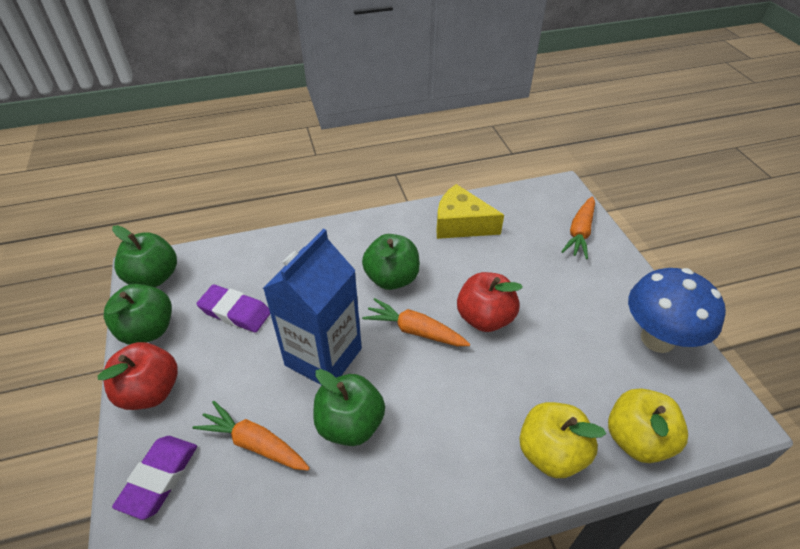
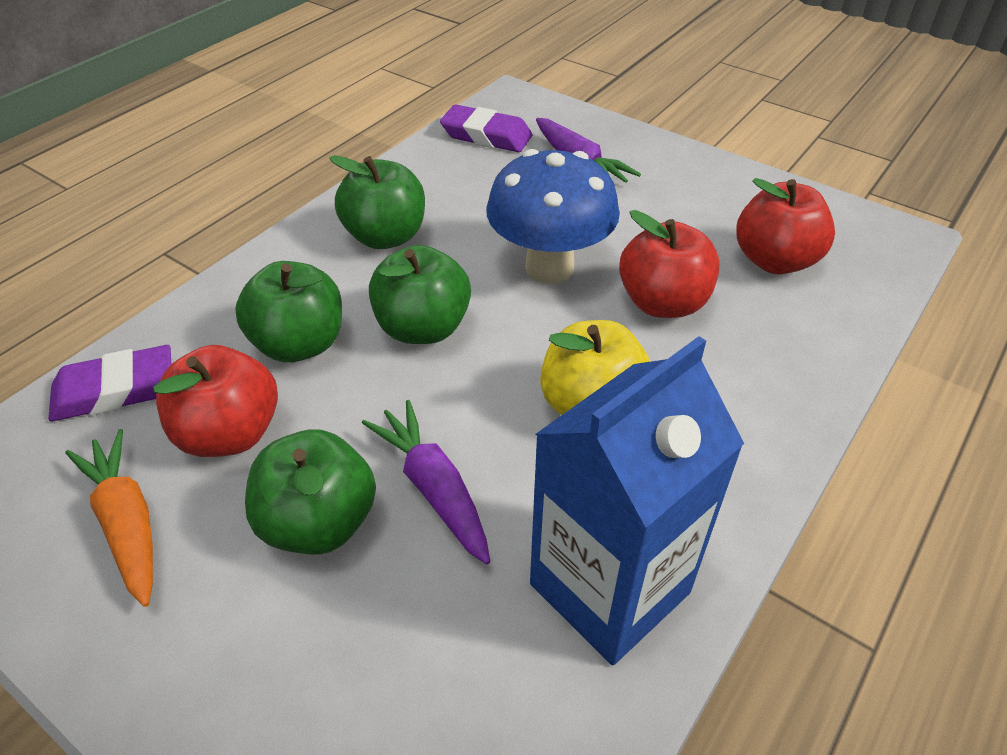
orange carrot: [192,401,310,471] [362,298,470,346] [561,196,595,259] = 3 -> [65,429,153,607] = 1
purple carrot: none = 0 -> [362,400,490,564] [536,118,641,183] = 2
red apple: [98,342,178,410] [457,272,523,332] = 2 -> [153,345,278,457] [619,210,720,318] [736,178,835,274] = 3
yellow apple: [519,402,606,478] [608,389,688,463] = 2 -> [540,320,651,415] = 1
yellow cheese: [436,184,504,239] = 1 -> none = 0

